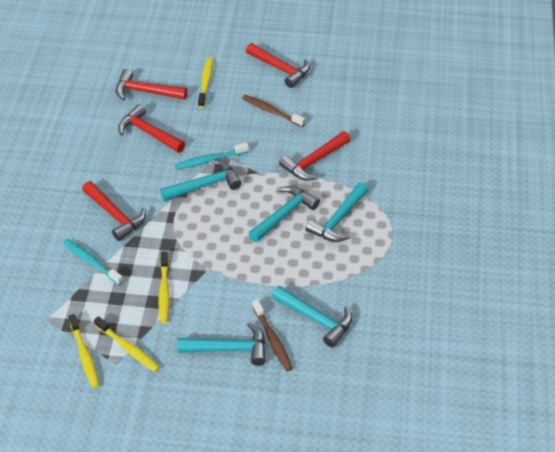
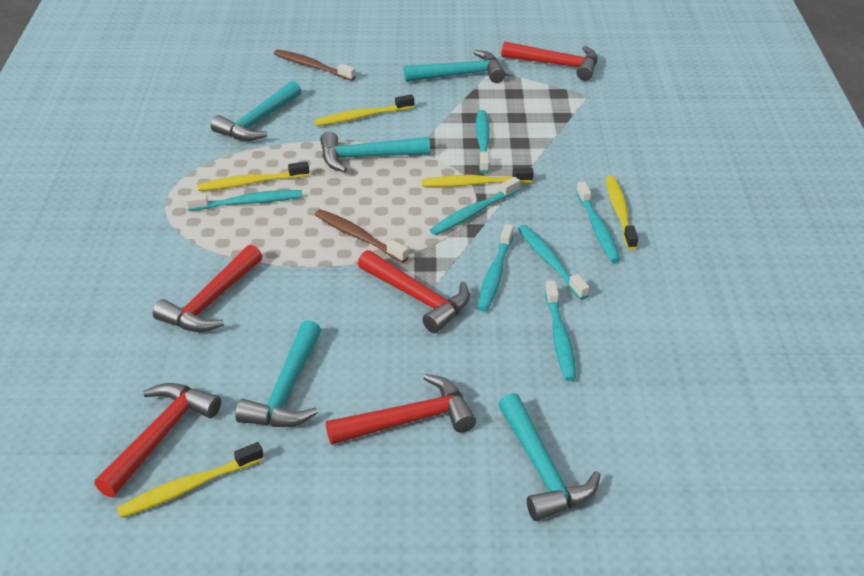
turquoise toothbrush: [63,239,123,285] [175,143,249,170] = 2 -> [186,190,302,211] [430,177,520,235] [476,110,490,173] [477,224,514,312] [518,225,589,300] [545,280,576,381] [576,181,621,263] = 7
yellow toothbrush: [68,314,99,388] [94,316,160,372] [158,251,170,324] [198,58,213,108] = 4 -> [117,442,264,518] [197,161,309,191] [314,94,414,126] [422,168,534,187] [606,176,638,250] = 5

